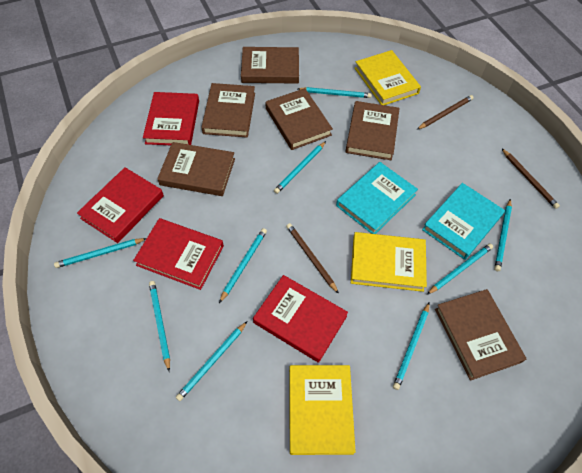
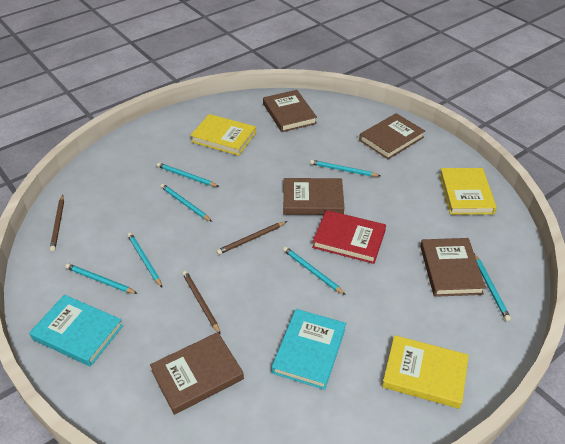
brown book: [157,142,235,196] [201,83,255,138] [241,47,299,84] [266,88,333,150] [346,101,400,160] [435,289,526,380] = 6 -> [150,332,244,415] [263,90,317,132] [283,178,344,215] [359,113,425,159] [420,238,486,297] = 5
red book: [77,167,164,243] [133,218,224,290] [143,92,199,145] [253,275,348,363] = 4 -> [312,210,386,264] = 1
turquoise pencil: [54,238,147,268] [149,281,170,372] [176,321,247,401] [219,228,267,303] [274,141,326,194] [298,87,372,98] [393,303,429,390] [427,243,493,294] [494,199,512,271] = 9 -> [65,264,138,294] [127,232,162,288] [157,163,219,187] [160,184,212,222] [283,247,346,295] [310,160,380,176] [474,254,511,321] = 7

